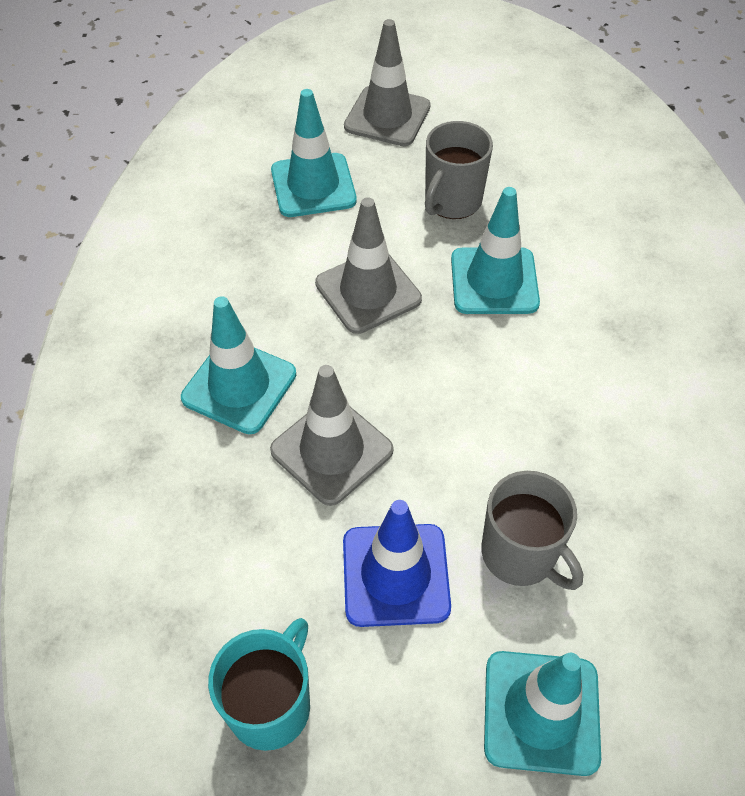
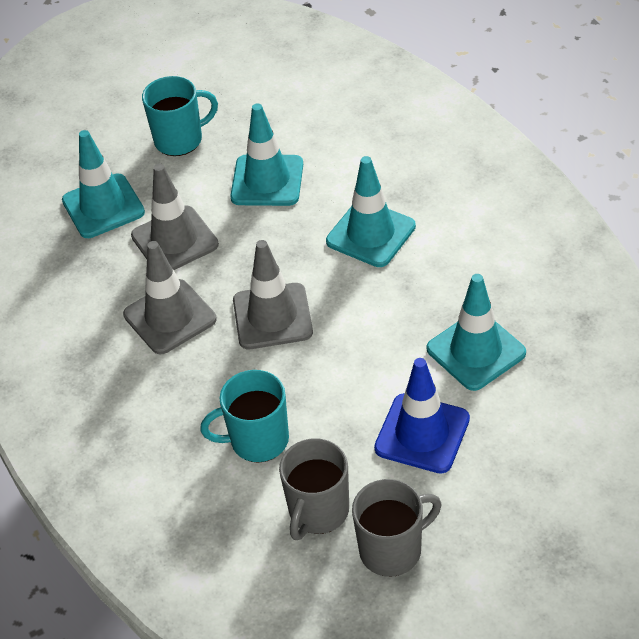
turquoise mug: [208,618,310,751] = 1 -> [142,76,218,156] [200,370,289,463] = 2

